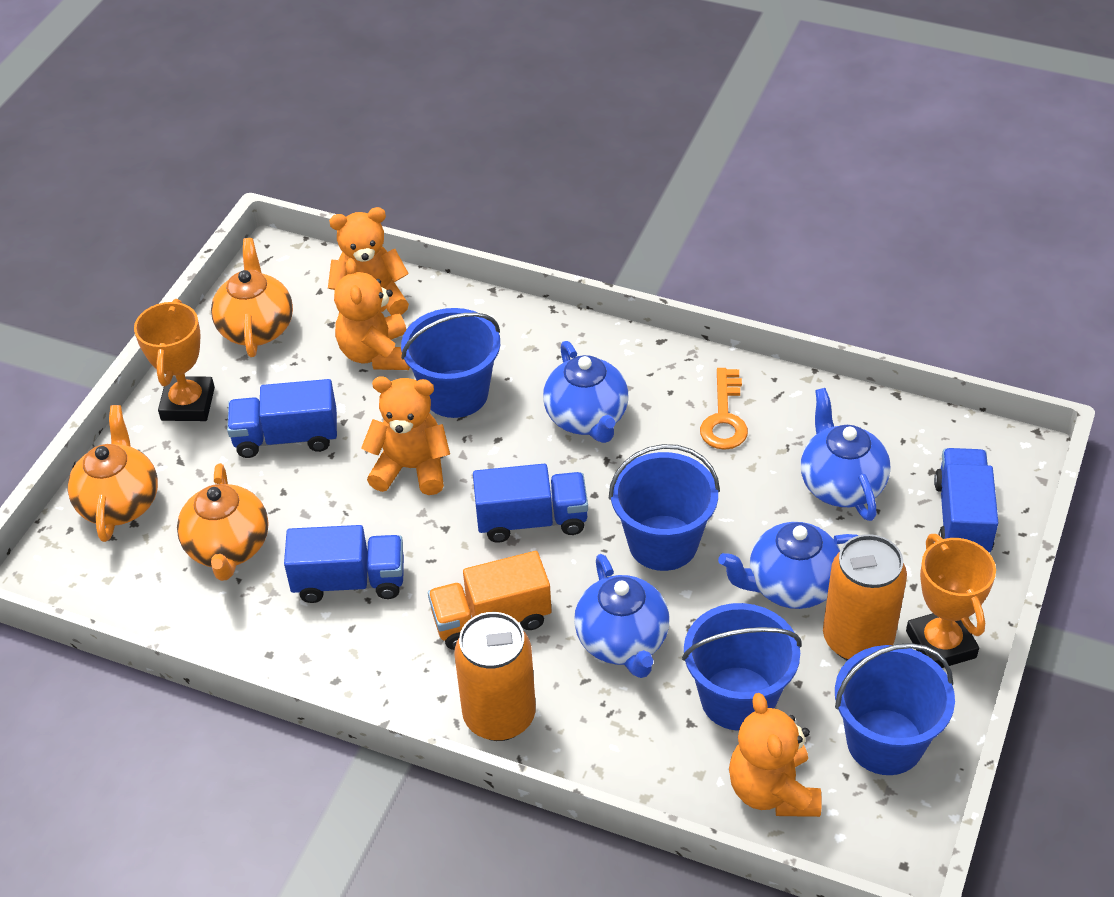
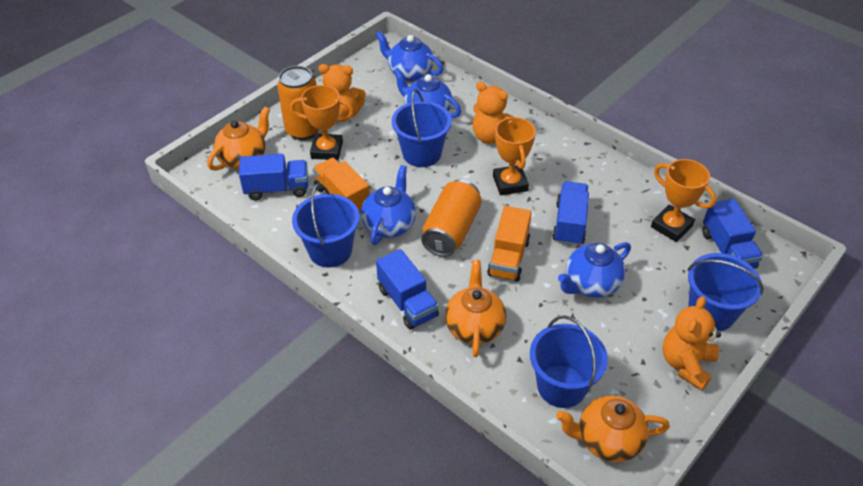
orange key: [700,368,748,450] = 1 -> none = 0
orange teddy bear: [328,207,409,315] [334,258,410,370] [361,376,450,495] [729,693,822,817] = 4 -> [318,64,366,122] [473,81,513,144] [662,296,721,390] = 3
orange trophy: [134,299,215,421] [906,534,996,668] = 2 -> [290,85,354,160] [493,116,536,195] [651,159,717,242] = 3
orange truck: [428,551,551,650] = 1 -> [313,158,370,213] [487,206,532,282] = 2

